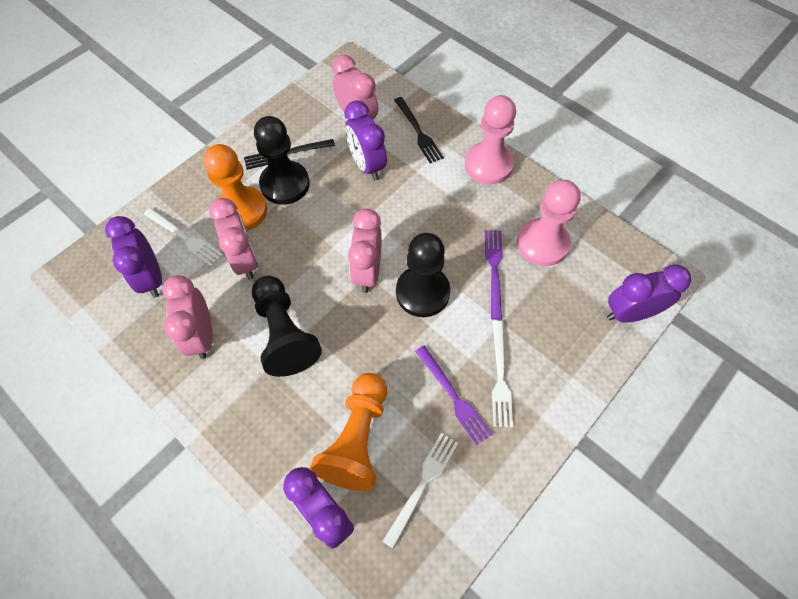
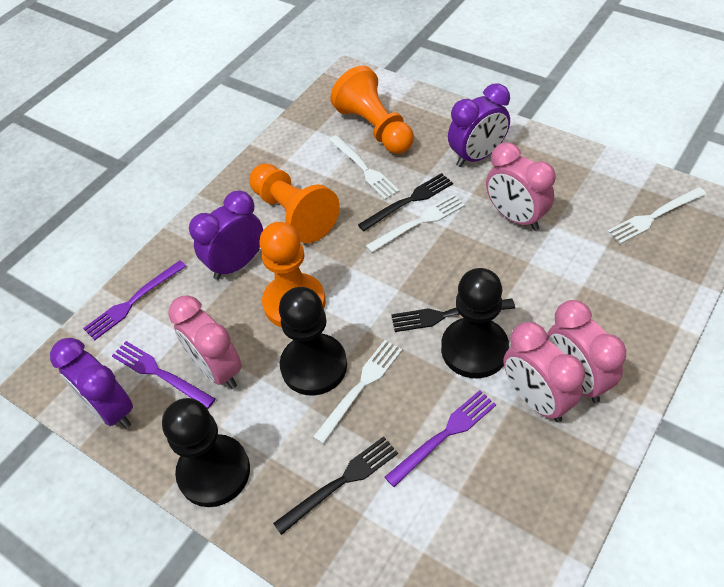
black fork: [244,139,335,170] [394,97,444,163] = 2 -> [273,436,398,535] [358,173,453,231] [391,298,515,332] = 3
orange pawn: [204,144,267,231] [310,373,387,491] = 2 -> [249,163,340,243] [259,222,326,327] [330,66,414,154] = 3
pink pawn: [465,95,516,184] [517,180,581,266] = 2 -> none = 0
purple clock: [105,216,162,298] [283,467,354,549] [344,100,387,181] [607,265,691,323] = 4 -> [50,338,133,428] [189,191,263,280] [448,83,510,167] = 3
purple fork: [415,346,492,445] [485,230,503,320] = 2 -> [83,260,186,340] [112,341,215,409] [385,390,496,487] = 3
white fork: [144,208,223,267] [382,433,458,549] [492,320,513,427] = 3 -> [313,340,402,444] [329,135,400,200] [366,194,465,253] [607,187,706,244] = 4

